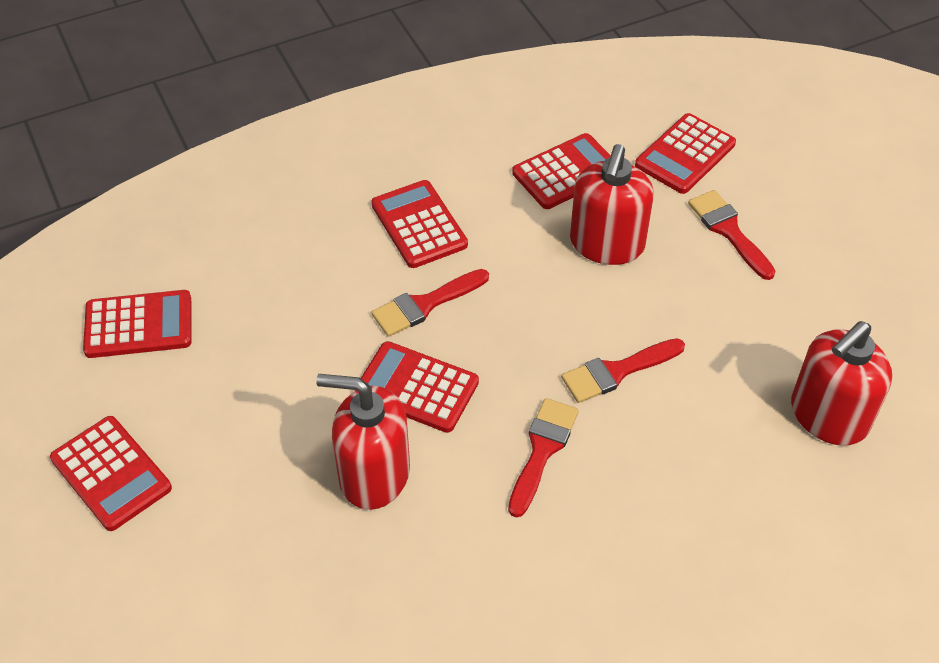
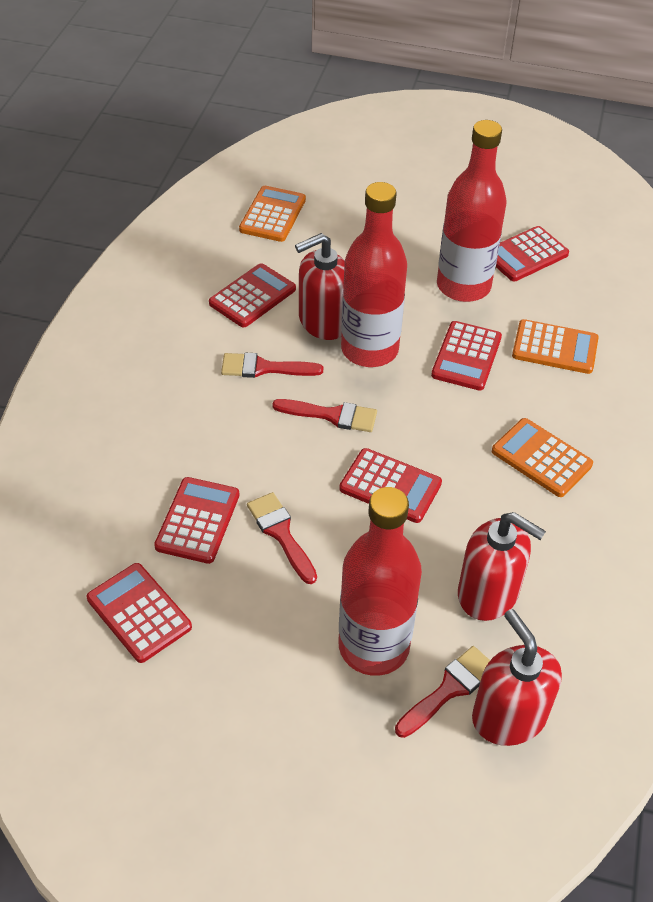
orange calculator: none = 0 -> [239,186,306,242] [492,418,593,497] [512,319,599,374] = 3
red bottle: none = 0 -> [339,487,422,676] [341,182,407,367] [437,120,507,302] = 3

